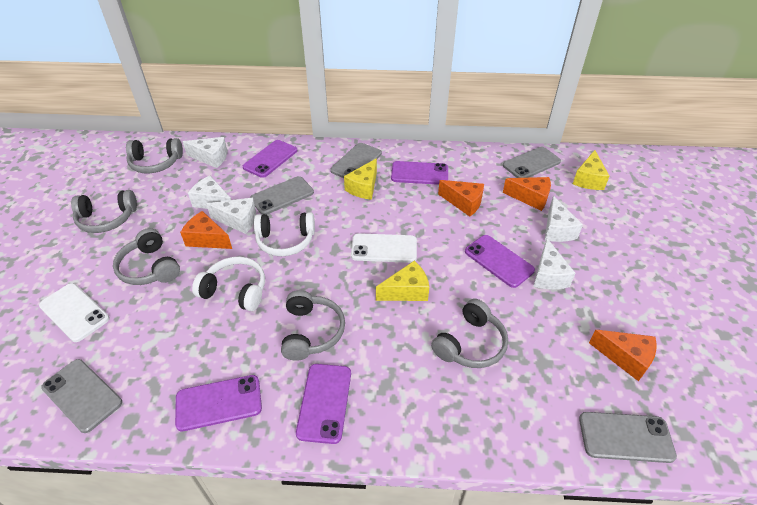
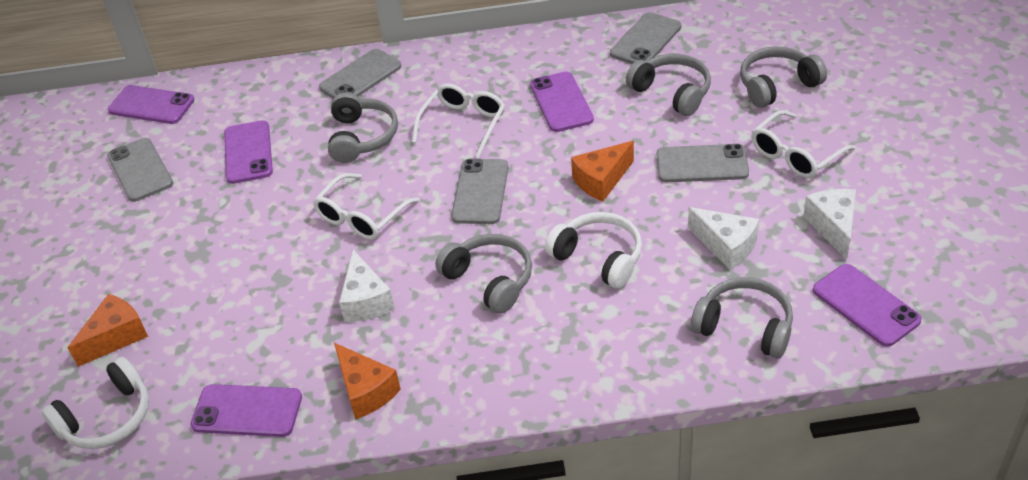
orange cheese: [180,211,232,249] [438,180,484,217] [503,177,551,211] [589,330,657,381] = 4 -> [68,294,148,367] [334,343,401,419] [571,141,634,202] = 3
white cheese: [183,137,228,168] [188,175,231,209] [206,198,256,234] [533,238,575,289] [545,196,583,242] = 5 -> [339,250,395,322] [688,207,759,270] [803,189,856,260] = 3
white glasses: none = 0 -> [313,173,420,240] [412,83,505,158] [752,110,856,178] = 3
white phone: [39,283,109,342] [351,233,417,263] = 2 -> none = 0
yellow cheese: [344,158,377,200] [376,261,429,301] [573,150,610,190] = 3 -> none = 0

